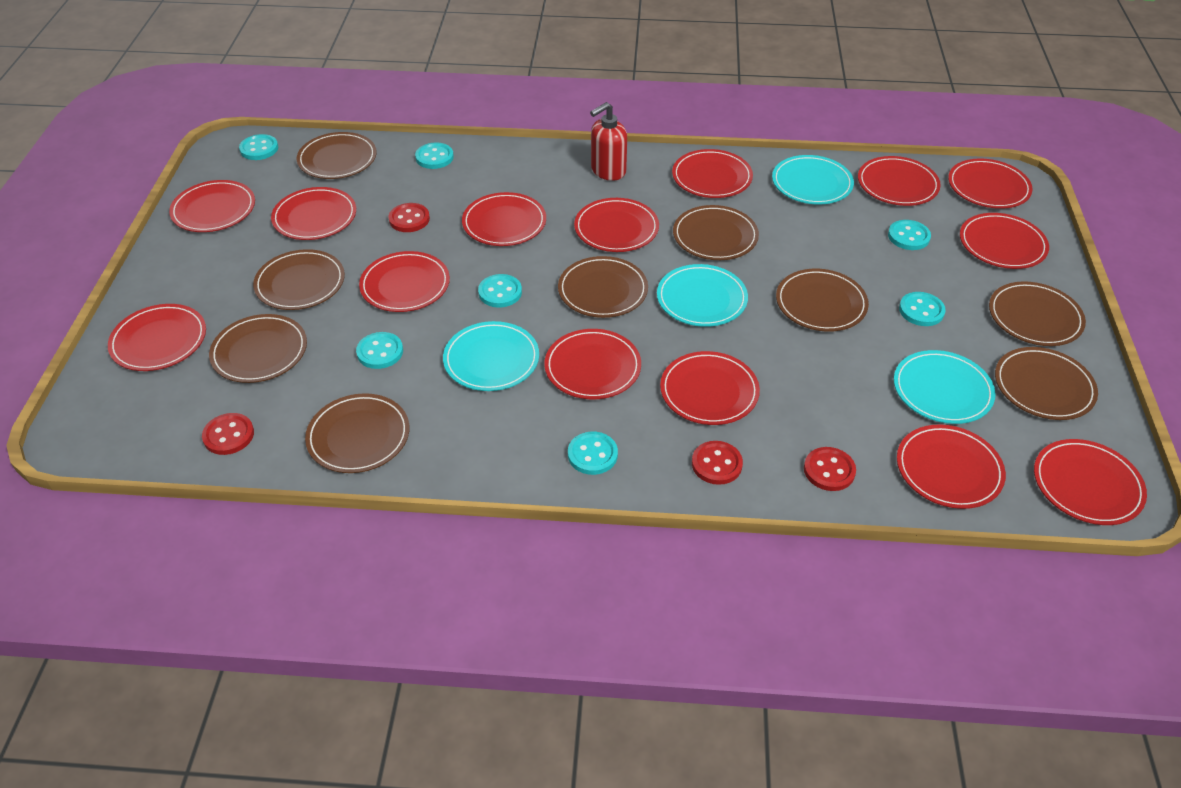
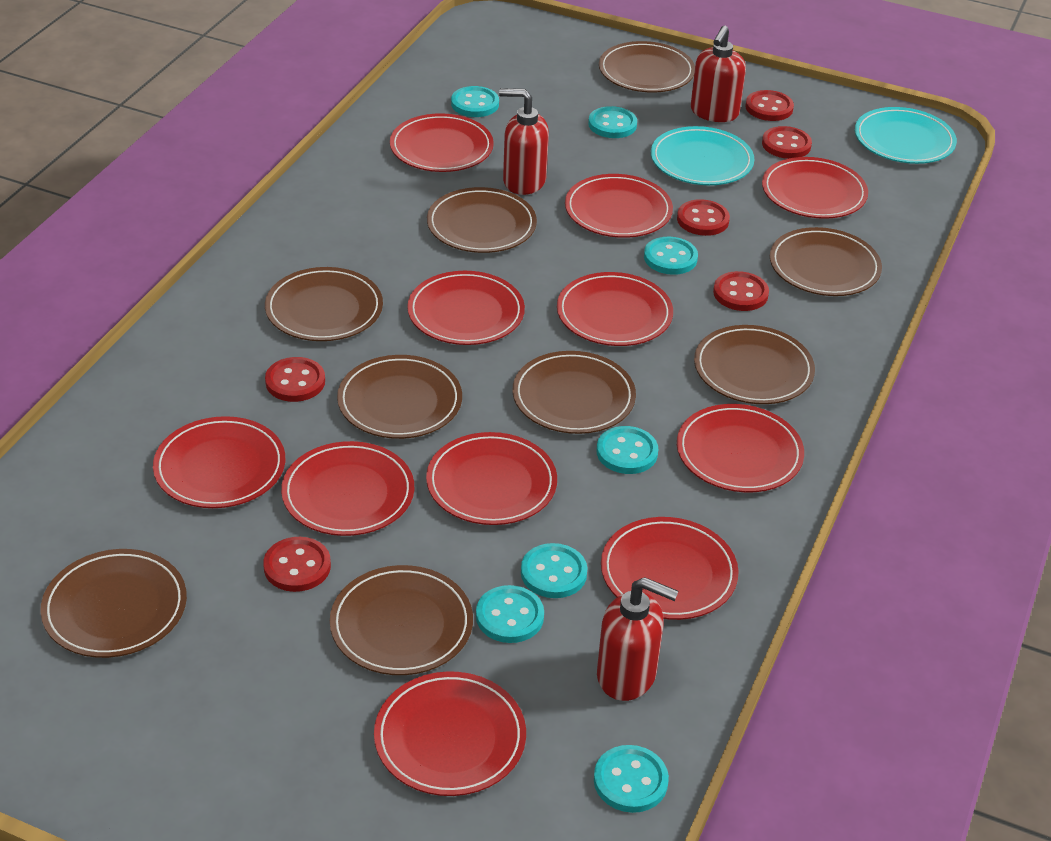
red button: [202,413,254,455] [388,203,430,232] [692,441,743,485] [804,447,856,491] = 4 -> [263,537,331,592] [265,357,325,402] [677,199,730,236] [713,271,769,311] [745,90,794,121] [762,126,812,159] = 6
red plate: [108,304,206,371] [169,180,255,232] [271,187,356,240] [359,251,450,312] [462,192,546,246] [544,329,641,399] [574,198,659,252] [660,351,760,425] [672,149,753,198] [858,156,941,206] [897,424,1006,509] [948,159,1033,209] [960,213,1049,269] [1034,439,1147,525] = 14 -> [153,416,285,508] [281,441,414,536] [374,671,526,796] [390,113,494,172] [407,271,525,345] [426,432,557,525] [557,272,673,346] [565,174,673,238] [601,517,739,620] [677,404,804,492] [762,157,868,219] = 11
red soap dispenser: [590,102,627,181] = 1 -> [499,88,549,195] [597,577,678,701] [691,26,746,122] = 3
turquoise plate: [443,321,539,391] [657,264,748,327] [772,155,854,204] [894,350,996,424] = 4 -> [651,126,755,185] [855,107,957,164] = 2

